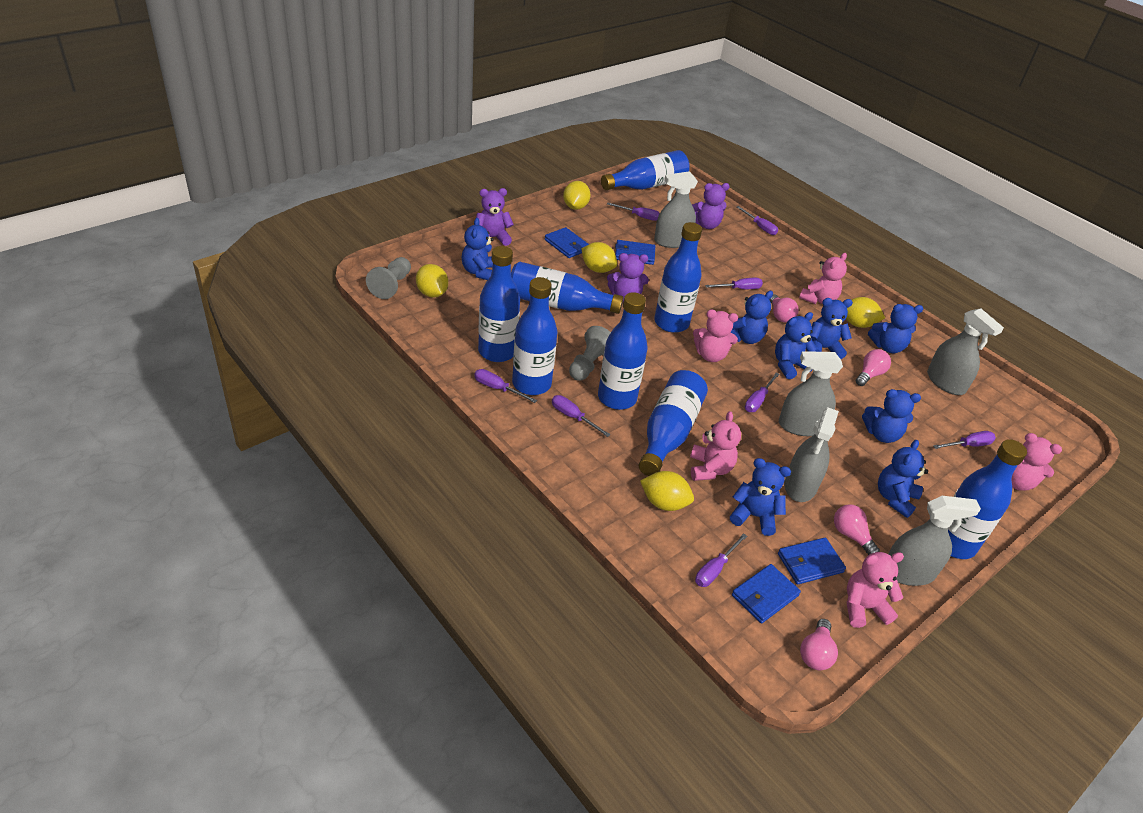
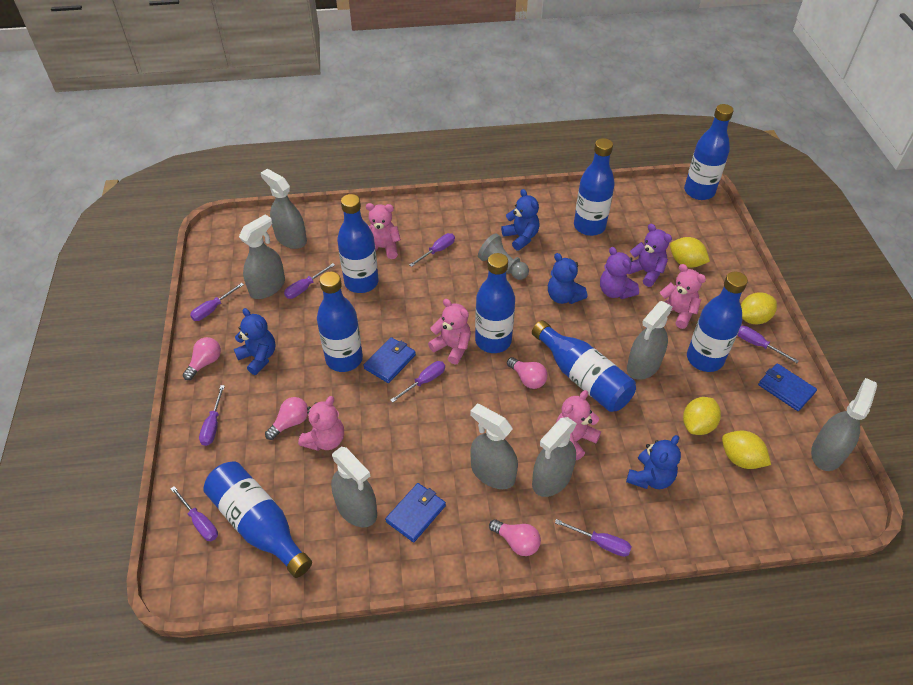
blue teddy bear: [462,218,494,280] [730,291,773,344] [730,458,791,536] [775,312,817,379] [810,298,853,359] [862,389,921,443] [868,304,923,353] [878,440,928,518] = 8 -> [234,308,276,375] [501,189,540,251] [548,253,588,304] [626,435,681,489] = 4
blue wallet: [545,227,589,258] [615,240,655,265] [732,564,801,623] [778,538,846,584] = 4 -> [363,337,416,383] [385,483,446,543] [758,363,817,411] = 3
grey pawn: [366,257,411,299] [569,326,611,381] = 2 -> [478,233,529,280] = 1
grey spray bottle: [654,171,698,248] [779,351,843,436] [785,407,839,502] [888,496,981,586] [927,308,1004,395] = 5 -> [239,215,285,299] [261,169,307,249] [331,447,377,527] [470,404,518,489] [532,417,577,497] [627,301,673,380] [811,378,877,471] = 7
purple teddy bear: [476,188,514,246] [607,253,649,302] [692,183,730,229] = 3 -> [600,247,639,299] [628,224,672,287] = 2
yellow lemon: [416,264,448,298] [563,181,591,210] [582,242,617,273] [640,471,694,511] [846,297,885,328] = 5 -> [670,237,710,267] [683,397,721,435] [722,431,771,469] [741,292,777,324] = 4

